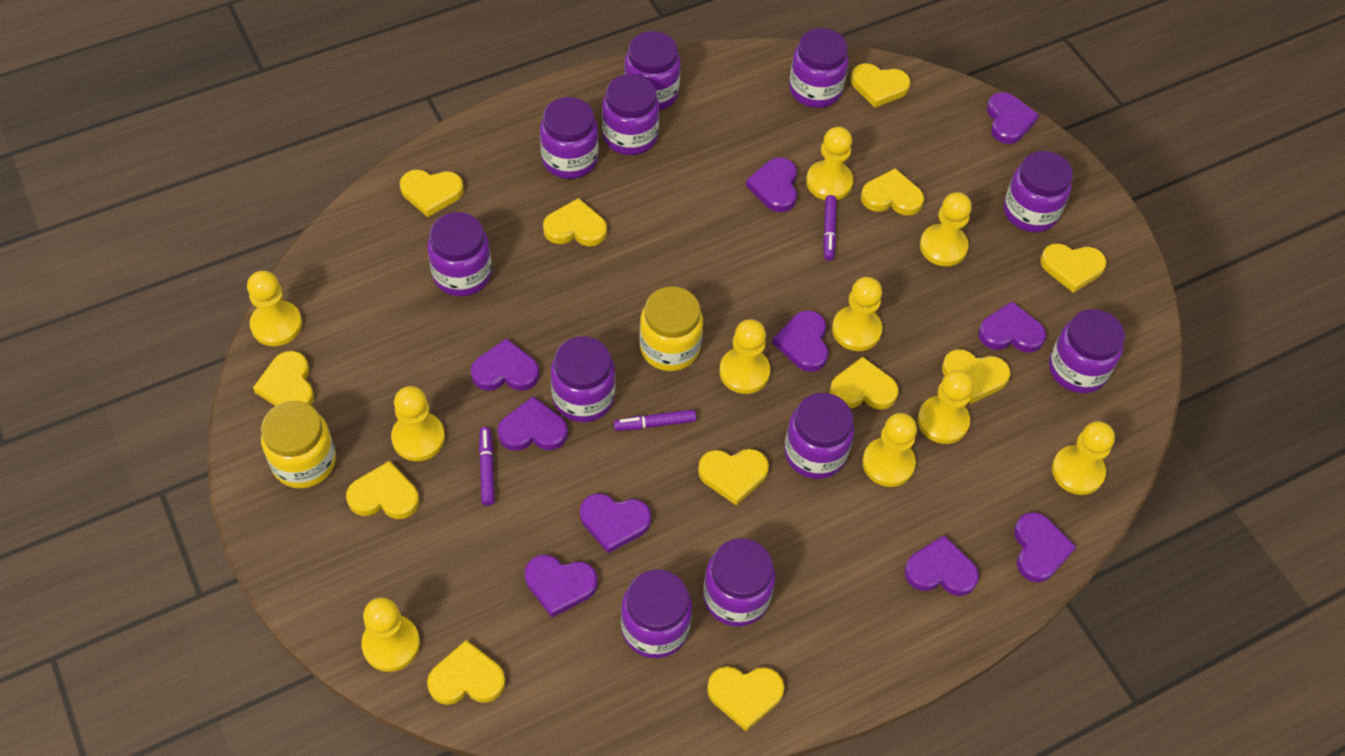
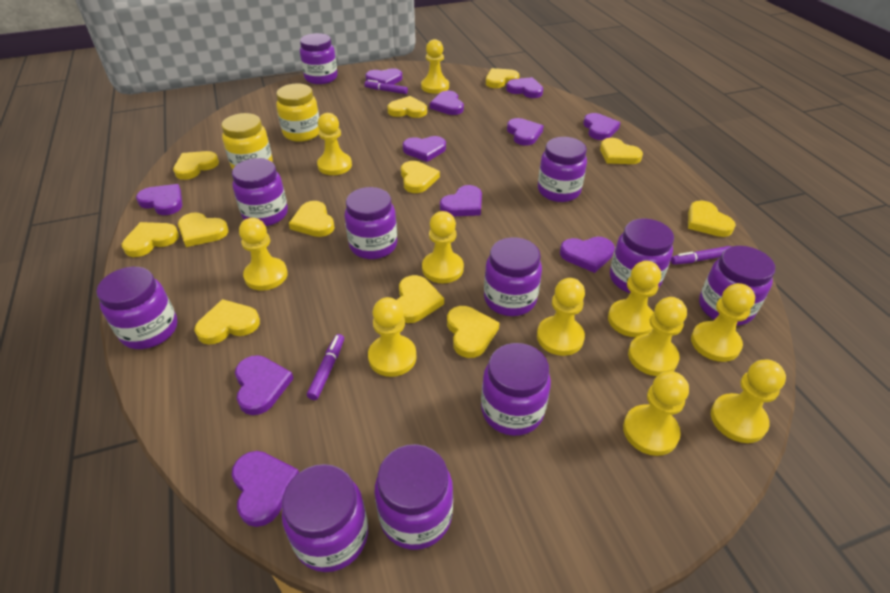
purple heart: [470,338,539,391] [497,396,568,451] [525,555,598,617] [580,493,651,554] [746,157,797,212] [772,310,829,372] [904,535,979,596] [978,301,1046,353] [987,92,1039,144] [1014,512,1076,582] = 10 -> [136,184,182,215] [232,451,299,527] [235,355,294,415] [365,68,402,85] [403,136,446,162] [430,91,464,115] [440,185,482,216] [506,77,543,98] [507,118,544,146] [560,237,615,273] [583,113,620,140] = 11
yellow pawn: [247,271,302,346] [361,597,420,672] [391,386,445,461] [719,319,770,394] [806,127,853,200] [832,277,883,351] [862,413,917,487] [918,370,973,444] [920,192,972,266] [1052,421,1115,495] = 10 -> [239,218,288,291] [317,113,352,175] [368,297,417,377] [421,39,449,94] [422,211,464,283] [537,278,585,356] [608,261,661,337] [623,371,689,456] [628,297,687,376] [691,283,755,362] [711,359,786,443] = 11

